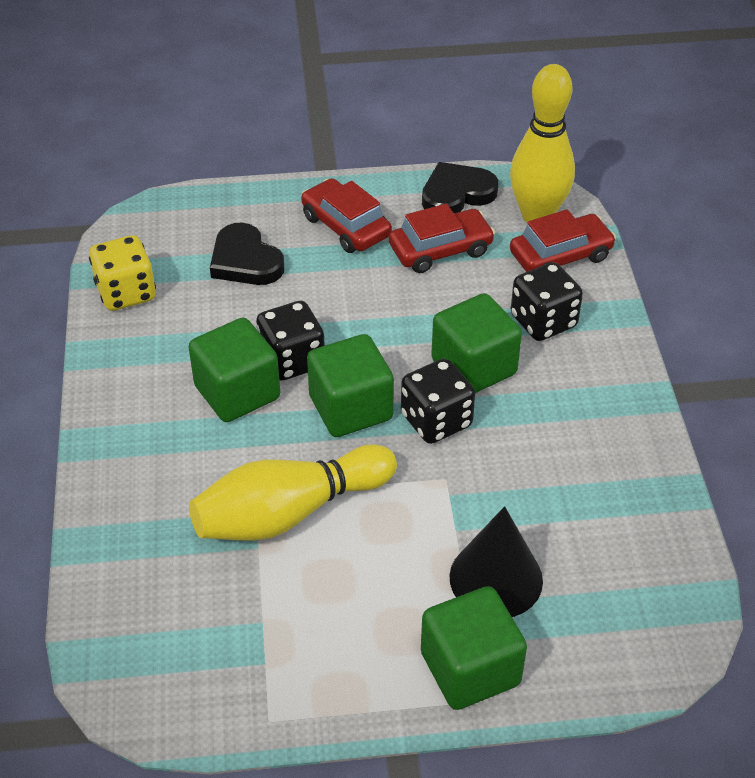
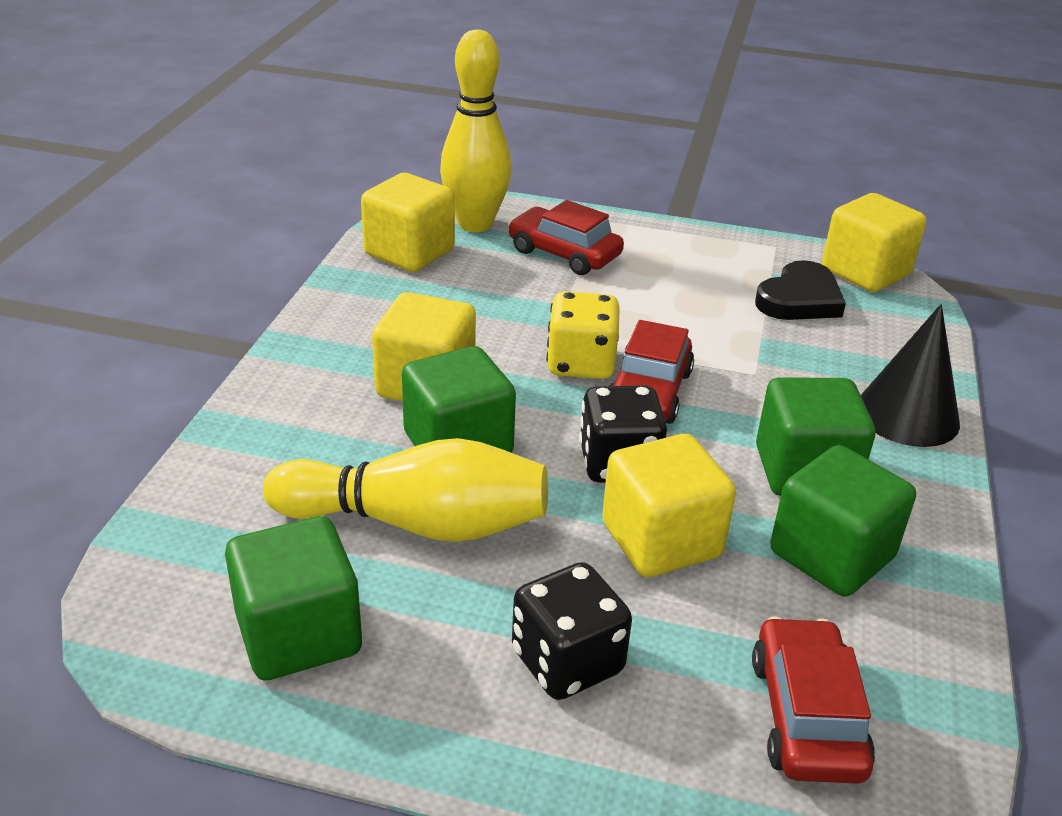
black dice: [256,301,325,381] [401,359,475,444] [511,262,583,341] = 3 -> [512,562,632,700] [579,385,667,483] = 2
black heart: [210,223,284,285] [422,162,499,213] = 2 -> [755,260,846,320] = 1
yellow cube: none = 0 -> [361,173,455,272] [372,292,476,402] [602,434,736,577] [822,193,926,292] = 4

